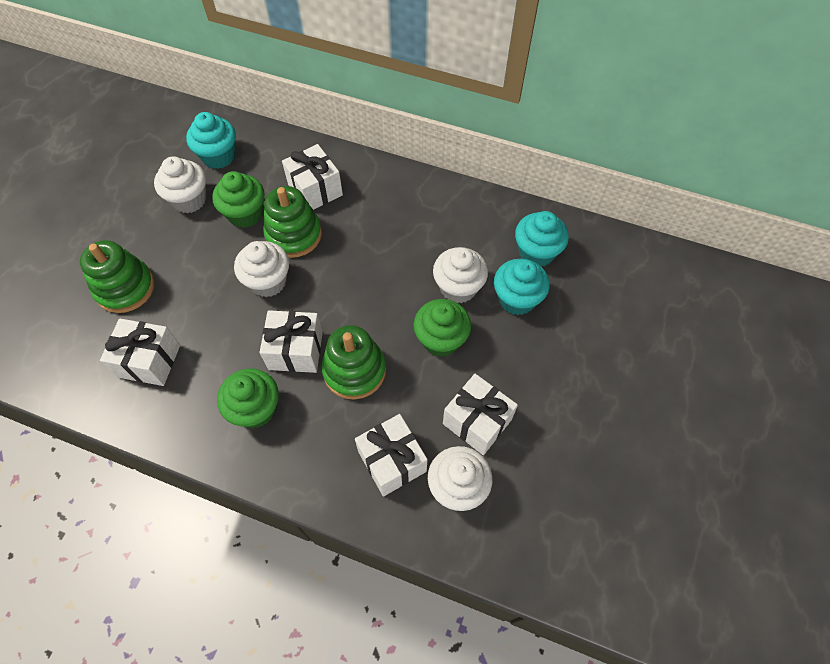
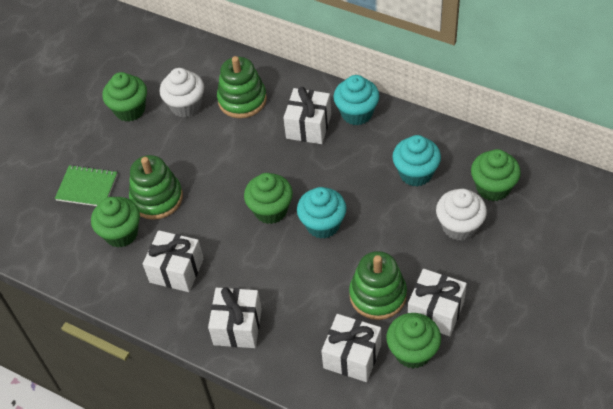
green cupcake: [212,171,264,228] [217,369,279,428] [413,299,471,357] = 3 -> [91,197,140,248] [102,72,147,122] [244,173,293,224] [386,313,441,369] [471,149,521,201] = 5
green notebook: none = 0 -> [55,165,118,206] = 1
white cupcake: [154,157,206,213] [234,241,289,297] [428,446,492,511] [433,247,488,304] = 4 -> [160,68,204,117] [436,189,487,241] = 2

